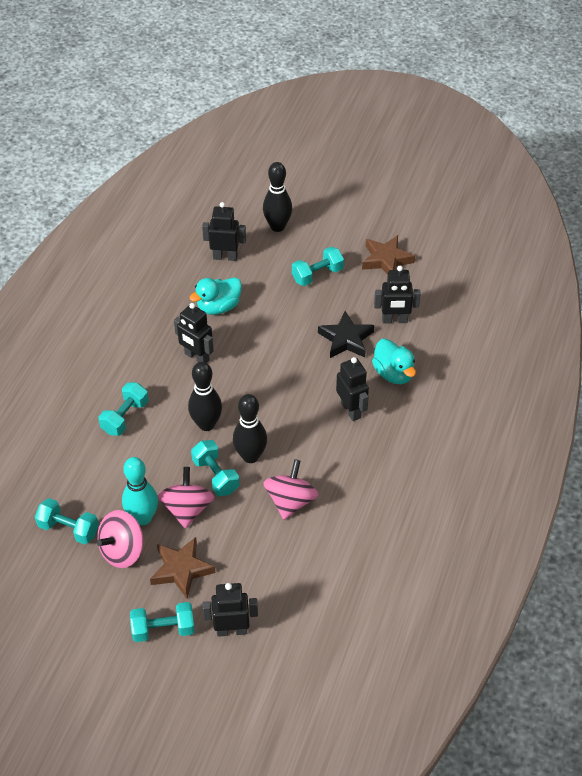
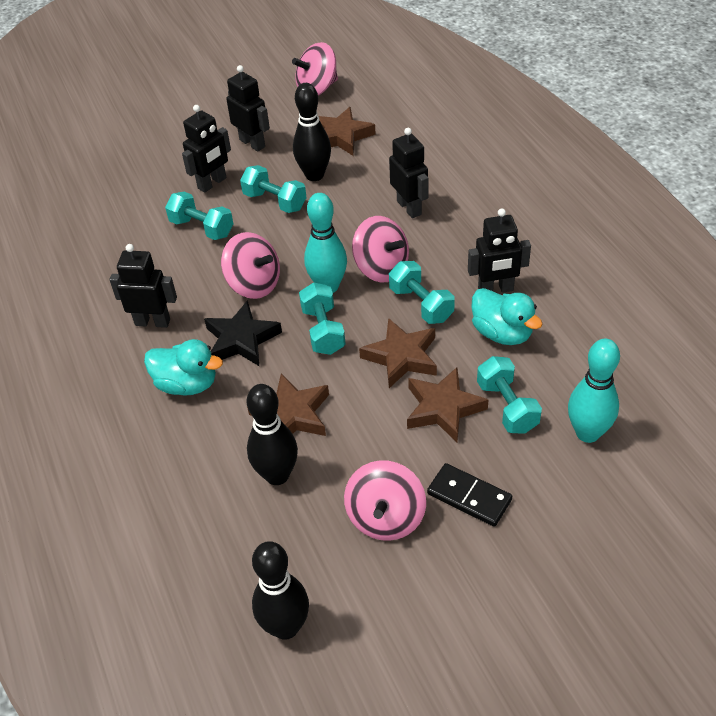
black domino: none = 0 -> [427,463,512,527] = 1
brown star: [150,537,215,599] [362,235,415,275] = 2 -> [247,373,329,436] [319,107,376,156] [359,318,437,388] [407,367,488,442] = 4
pink spinning top: [97,510,143,568] [158,467,214,528] [263,459,319,520] = 3 -> [221,232,280,299] [292,42,338,96] [344,460,426,541] [352,216,409,282] = 4
turquoise bowling pin: [122,457,158,525] = 1 -> [304,193,347,293] [568,339,620,443] = 2

